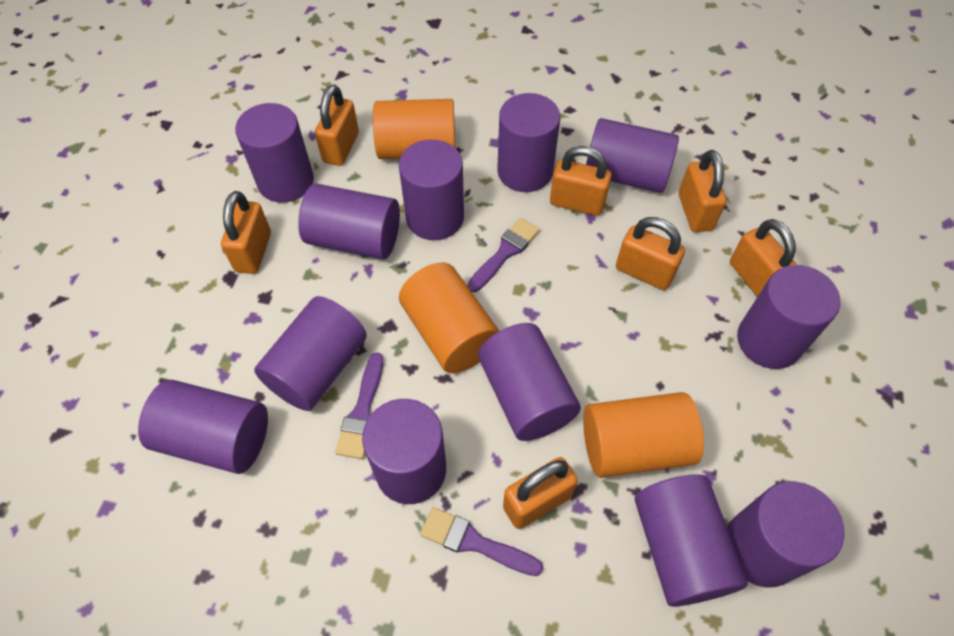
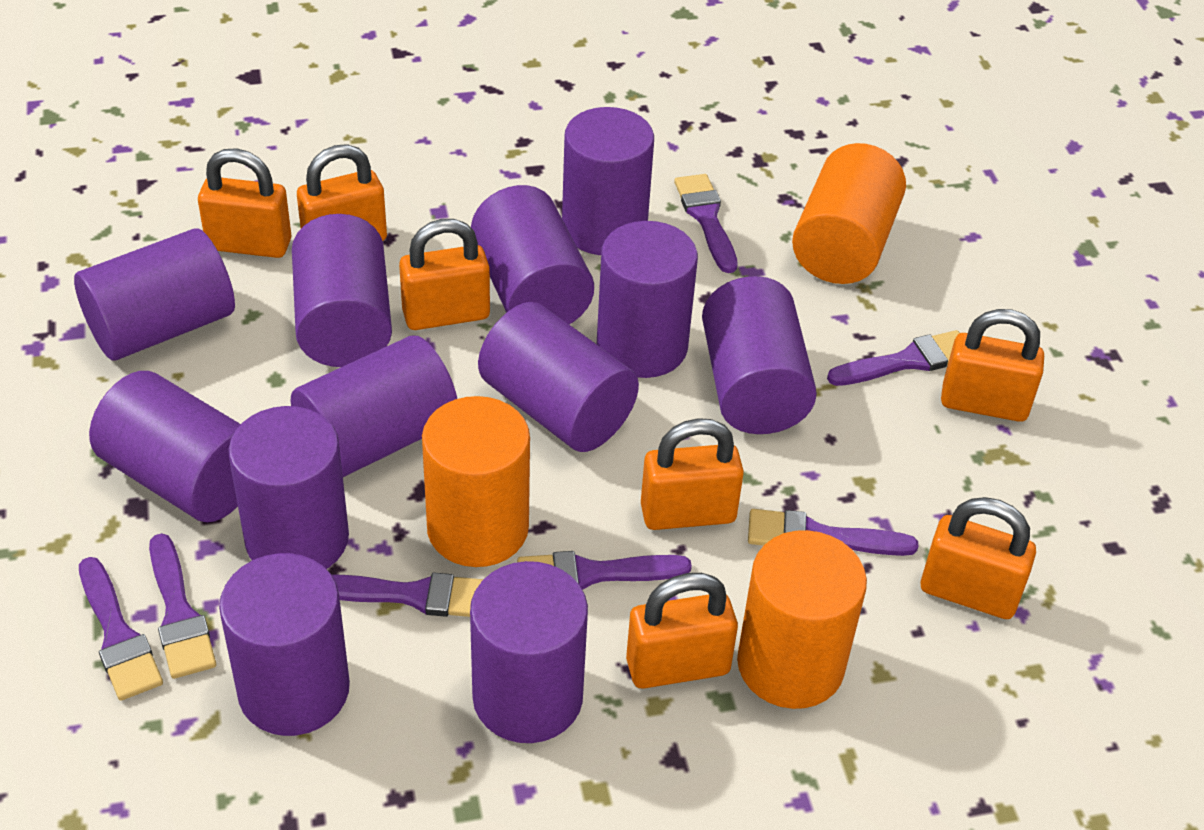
purple brush: [335,353,383,459] [420,507,543,576] [467,218,540,292] = 3 -> [79,557,163,701] [149,533,216,679] [331,573,484,617] [517,551,692,590] [674,174,738,273] [748,509,918,556] [827,330,960,386] = 7

